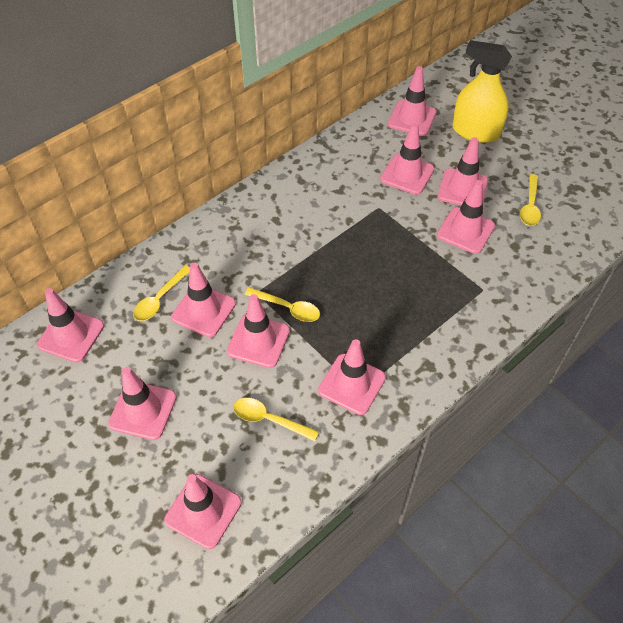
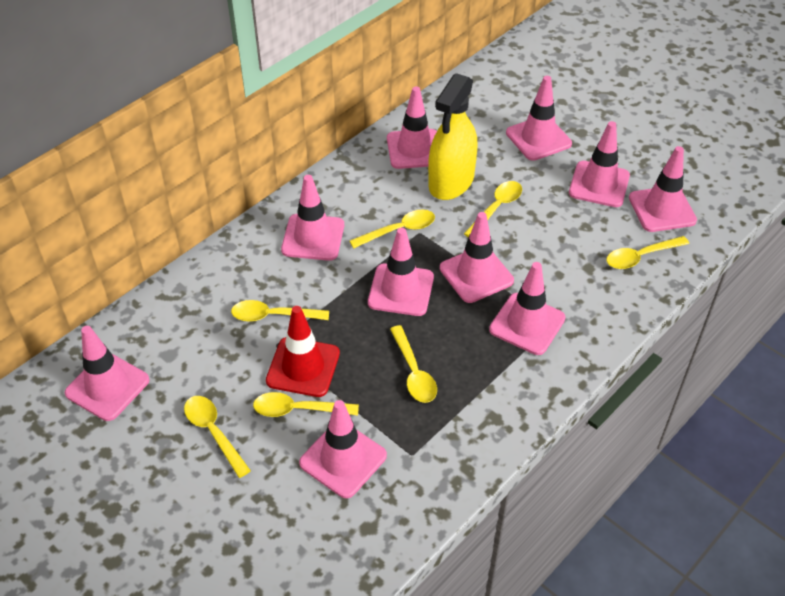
red traffic cone: none = 0 -> [266,306,340,397] = 1
yellow spoon: [133,265,190,321] [233,398,319,441] [245,287,320,322] [520,174,541,226] = 4 -> [184,396,251,478] [231,300,329,322] [253,392,359,417] [350,210,435,248] [390,325,437,403] [464,181,522,237] [606,236,689,269] = 7

